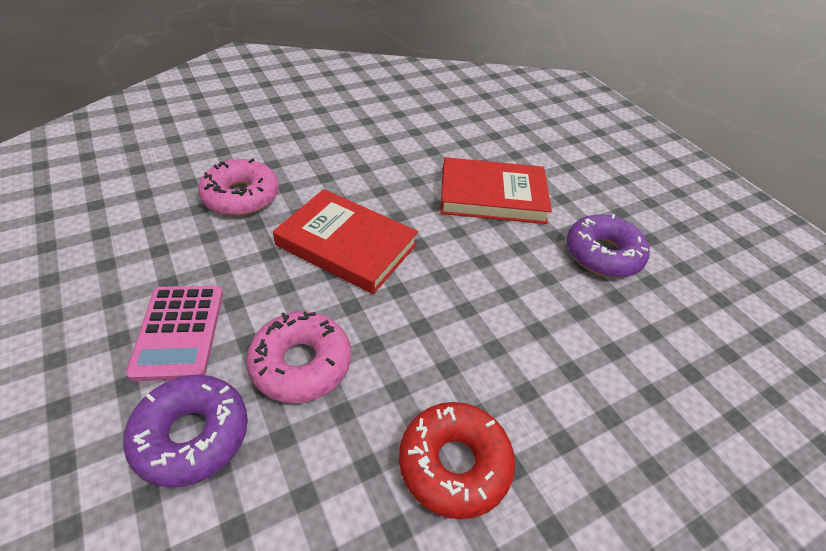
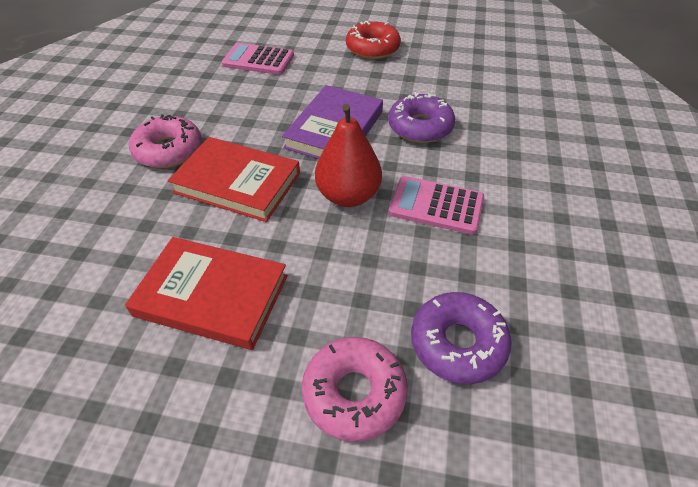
pink calculator: [126,286,223,381] = 1 -> [221,43,294,75] [389,176,484,235] = 2
purple book: none = 0 -> [282,85,383,159] = 1
red pear: none = 0 -> [315,104,382,207] = 1

